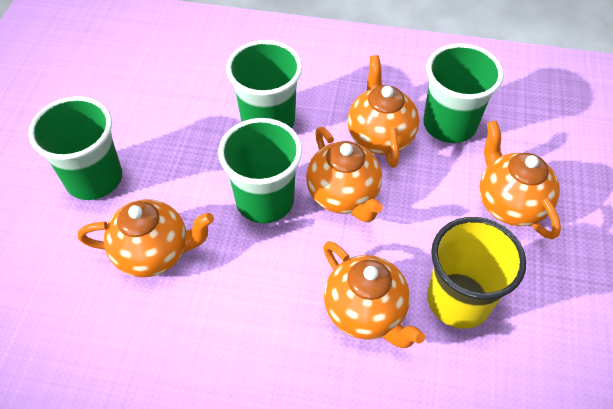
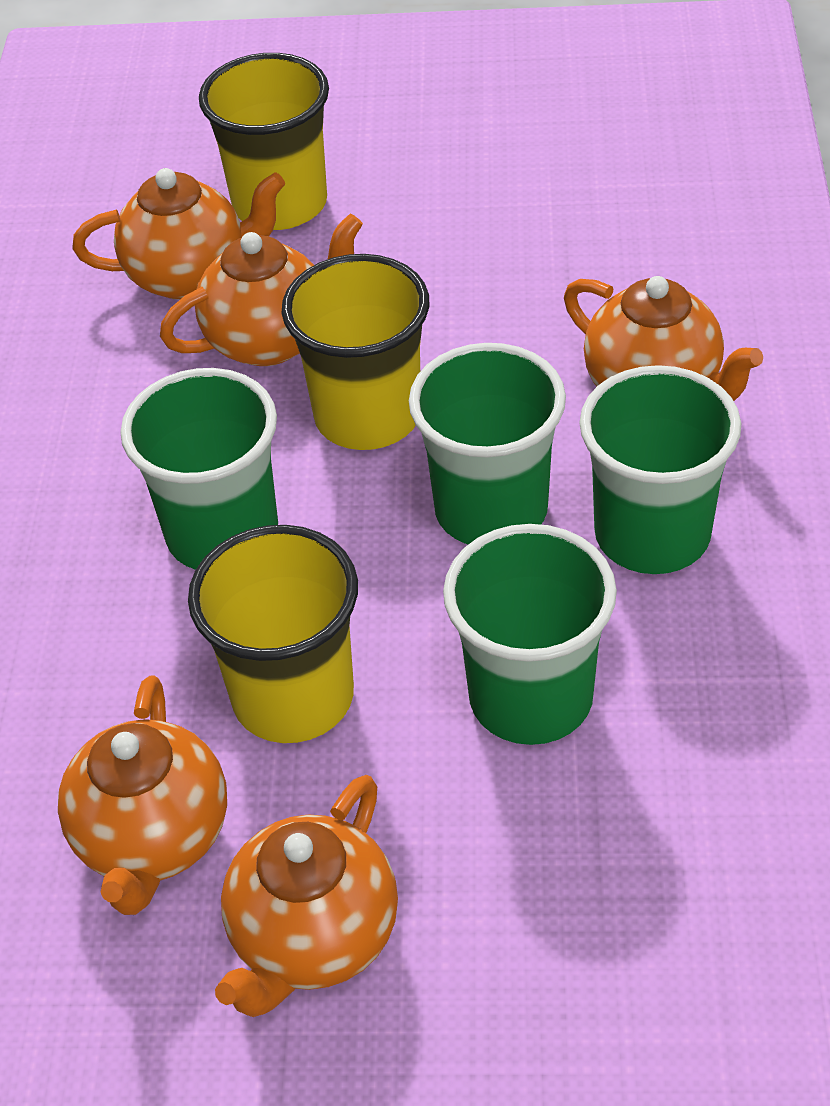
yellow cup: [427,217,526,329] = 1 -> [188,525,358,743] [199,53,329,230] [282,254,429,450] = 3

